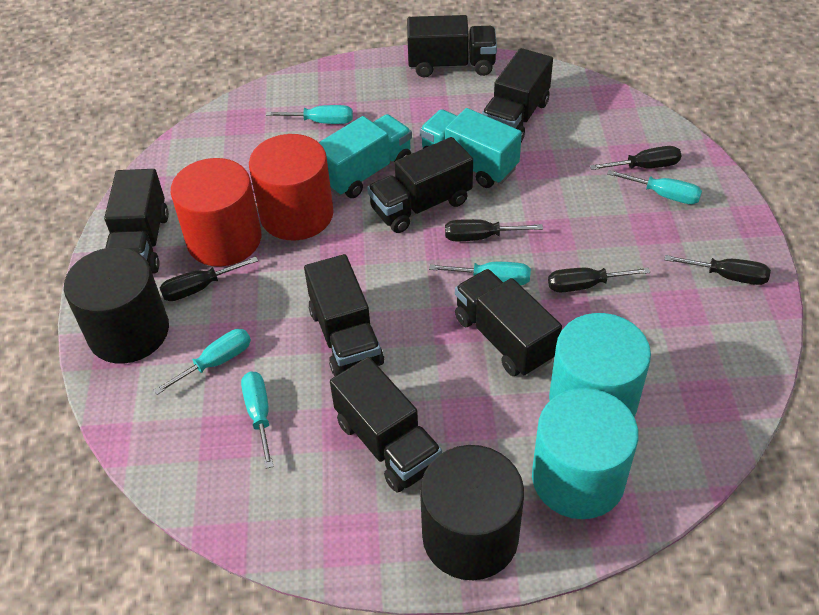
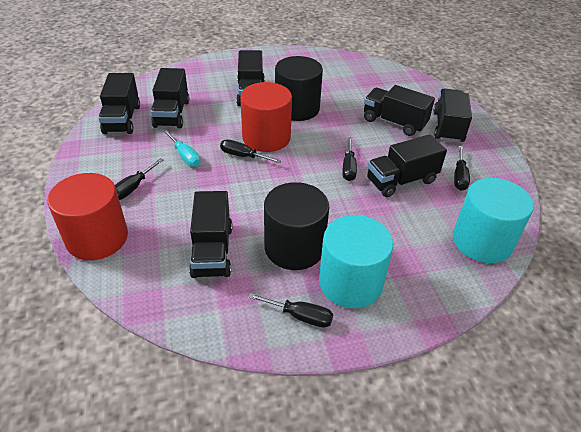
turquoise screwdriver: [154,329,251,395] [241,371,274,469] [266,105,353,124] [429,262,531,285] [607,170,702,204] = 5 -> [163,130,200,167] = 1
turquoise truck: [319,114,412,198] [420,108,522,188] = 2 -> none = 0

